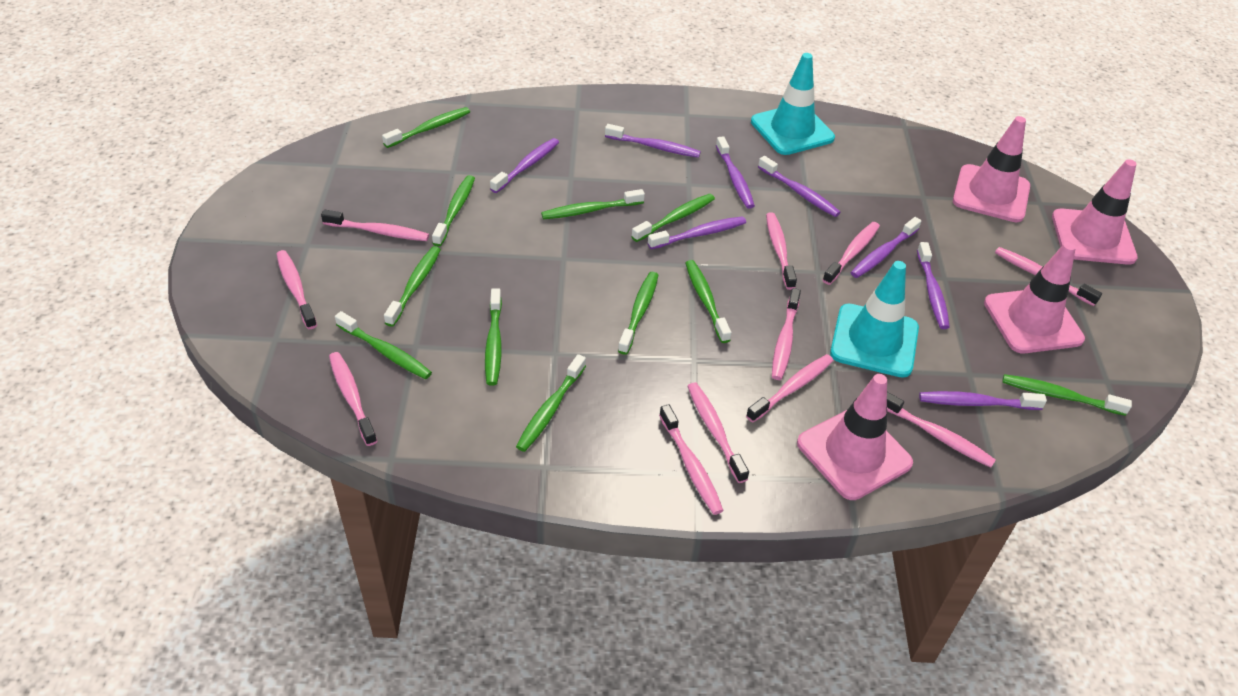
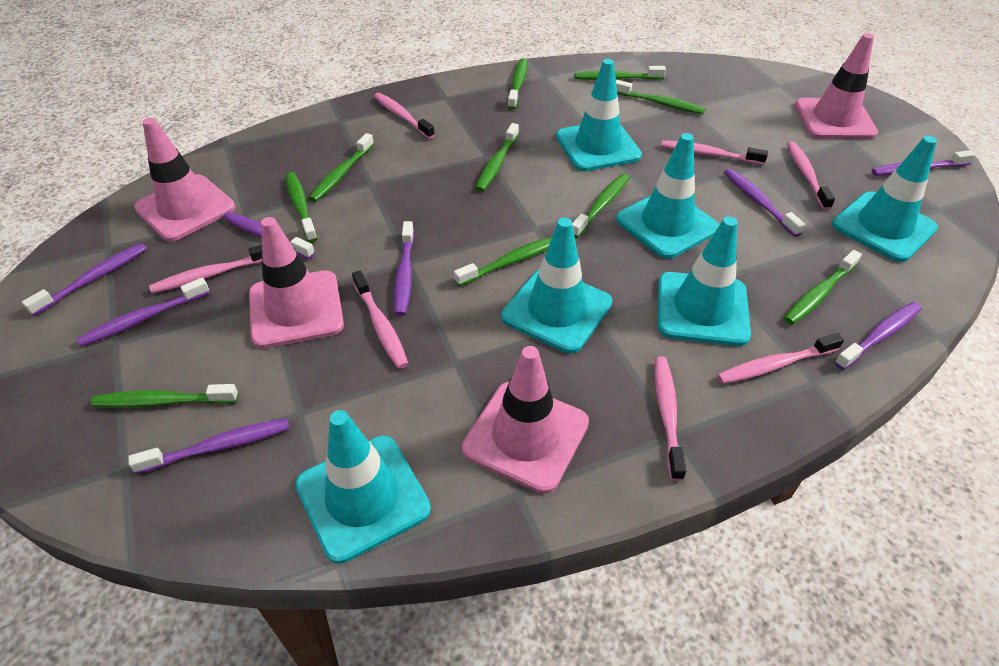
green toothbrush: [335,311,432,379] [382,107,470,148] [384,246,441,327] [432,175,475,246] [485,288,502,386] [516,354,586,452] [541,189,645,219] [618,272,658,355] [631,194,715,242] [685,260,731,343] [1002,374,1132,416] = 11 -> [91,384,238,408] [286,172,317,243] [309,133,374,202] [454,237,552,286] [476,123,519,192] [508,58,528,110] [572,174,630,238] [574,66,666,80] [616,80,706,114] [784,250,862,325] = 10
pink toothbrush: [276,250,317,329] [321,210,429,241] [329,352,377,446] [659,404,724,515] [688,382,749,483] [746,354,834,422] [766,212,797,290] [772,288,801,380] [823,222,880,285] [887,392,996,468] [995,247,1102,306] = 11 -> [149,245,262,294] [352,270,408,369] [374,93,435,139] [654,357,686,481] [661,140,768,165] [717,333,844,384] [787,141,835,210] = 7
turquoise traffic cone: [751,53,835,155] [830,261,919,378] = 2 -> [295,410,431,564] [501,218,612,353] [556,59,642,171] [616,133,719,259] [658,217,751,346] [832,136,938,262] = 6

